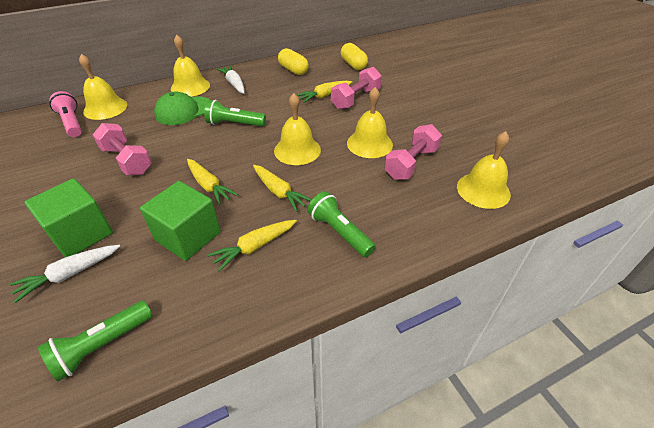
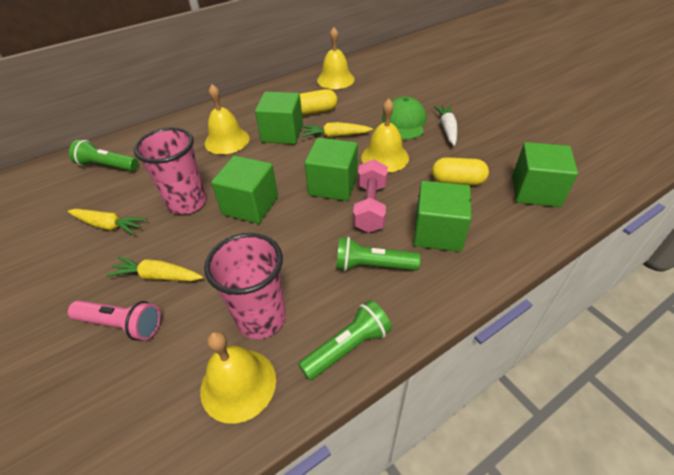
green cube: [25,178,113,257] [140,181,221,261] = 2 -> [211,156,278,224] [255,92,303,144] [305,137,358,201] [413,181,472,252] [512,142,578,207] = 5
pink cup: none = 0 -> [134,127,206,215] [204,233,286,339] = 2
pink dumbbell: [92,123,152,175] [331,67,382,110] [385,124,442,180] = 3 -> [353,159,388,233] = 1
white carrot: [10,245,120,303] [217,65,245,94] = 2 -> [434,105,458,146] = 1
yellow bell: [79,54,127,120] [171,35,210,97] [274,93,321,165] [347,87,393,158] [457,131,511,209] = 5 -> [200,331,276,424] [205,84,250,154] [317,27,355,89] [361,99,409,173] = 4
yellow carrot: [187,159,238,205] [208,220,297,272] [253,165,312,212] [297,81,352,103] = 4 -> [68,209,147,235] [106,256,203,281] [302,122,373,138] = 3

